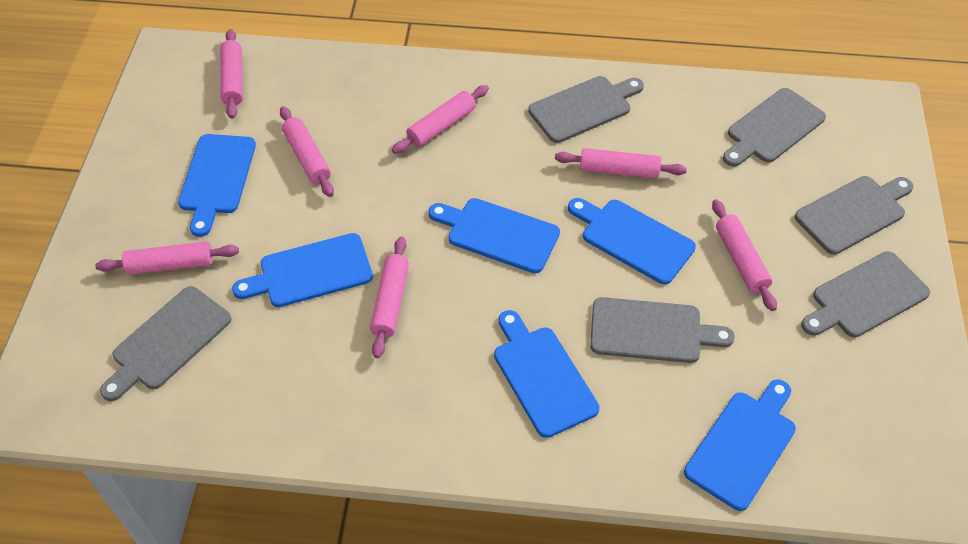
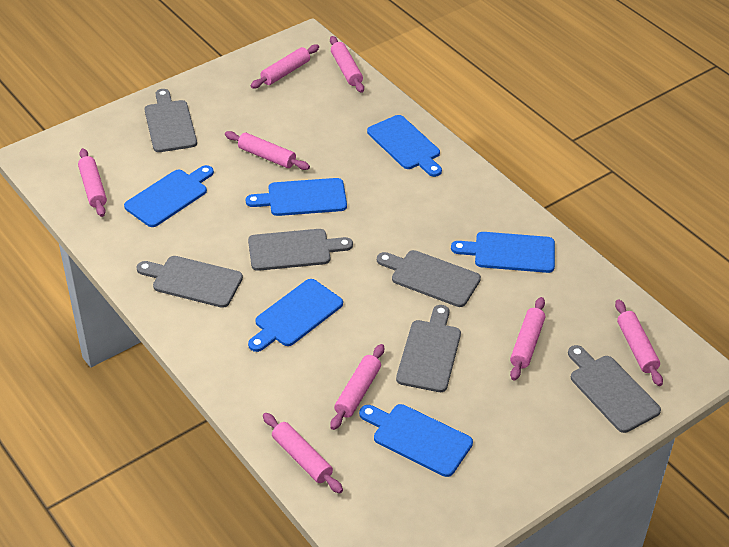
pink rolling pin: [95,241,239,275] [220,29,243,119] [280,106,334,197] [370,236,409,358] [392,85,489,154] [555,148,687,179] [712,199,777,311] = 7 -> [78,148,107,217] [225,131,310,170] [251,44,319,89] [263,413,343,493] [330,36,364,93] [330,344,384,430] [510,297,545,381] [615,299,663,386] = 8

